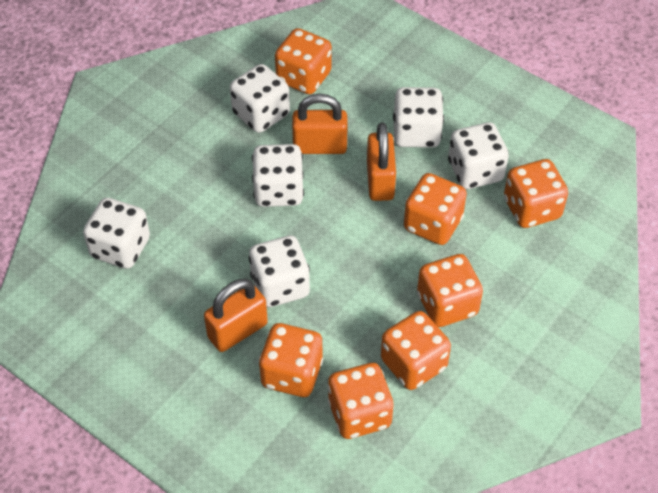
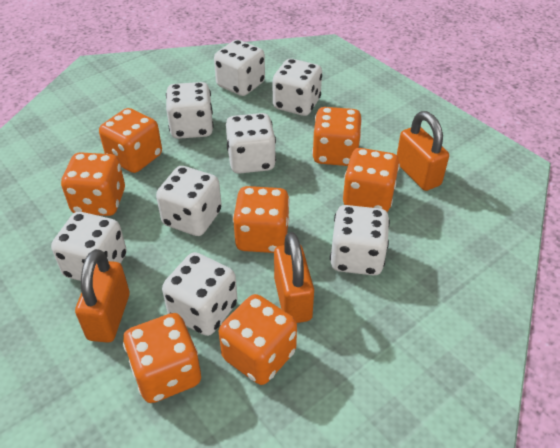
white dice: [83,198,150,269] [230,64,290,133] [249,235,310,307] [252,144,304,207] [393,87,444,148] [448,122,509,189] = 6 -> [51,212,127,281] [156,166,222,236] [162,252,238,336] [166,82,214,139] [214,40,265,96] [226,113,276,174] [273,59,322,116] [330,205,390,275] = 8

